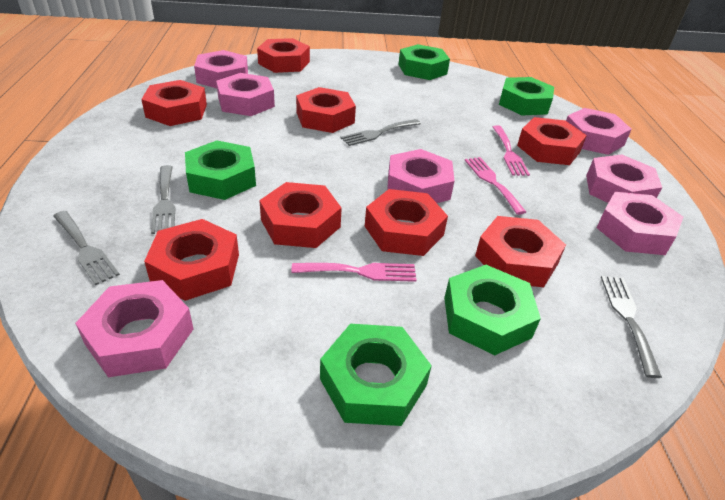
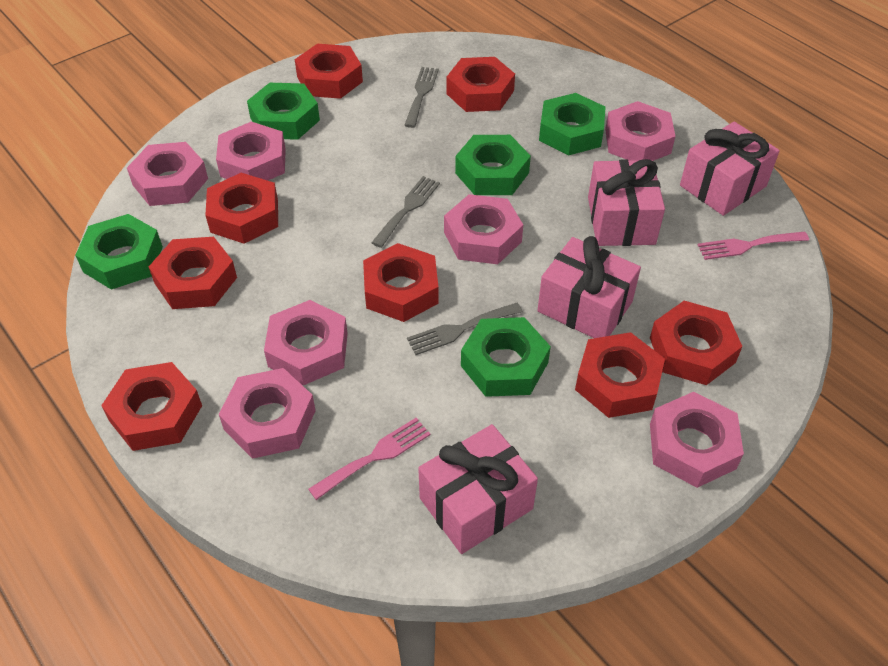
grey fork: [53,211,120,285] [151,165,175,234] [341,119,421,146] [601,276,662,378] = 4 -> [371,176,440,248] [404,67,439,128] [407,303,523,355] = 3
pink fork: [291,263,417,282] [465,157,526,215] [493,125,530,176] = 3 -> [308,418,430,500] [698,232,809,260] = 2
pink gift: none = 0 -> [418,424,538,554] [537,236,641,338] [588,159,665,246] [680,122,780,216] = 4

